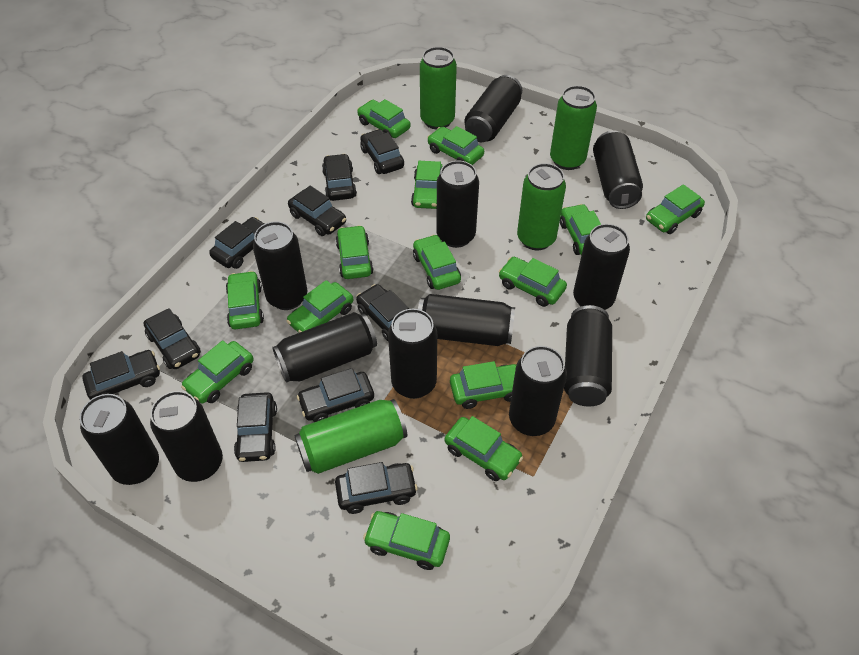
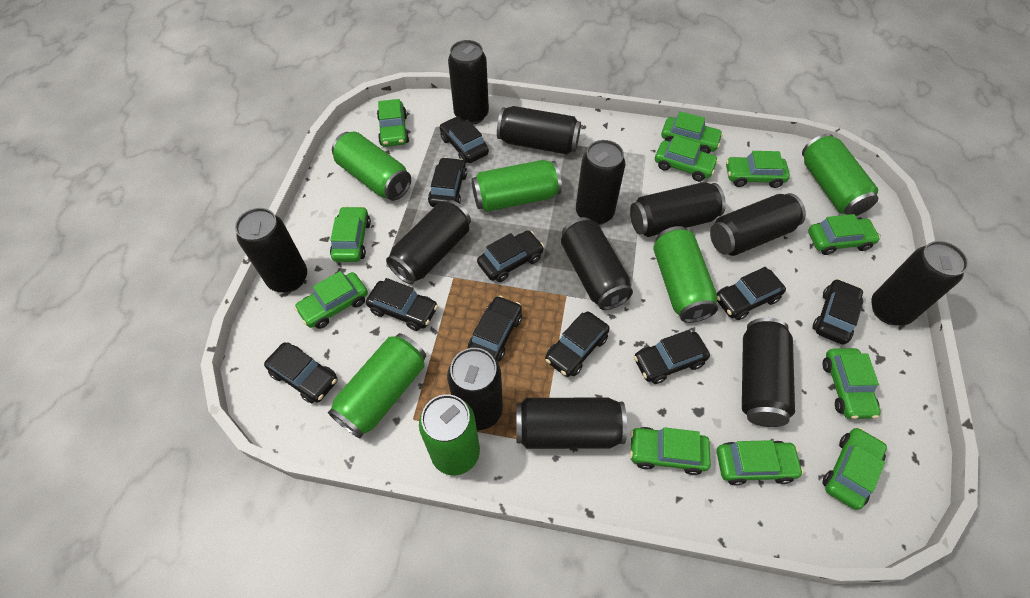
green can: [294,399,407,474] [420,47,457,130] [517,163,566,250] [550,86,597,170] = 4 -> [328,333,426,438] [332,132,411,201] [419,394,480,475] [472,160,562,212] [653,226,718,323] [802,134,878,216] = 6
green car: [181,340,254,403] [226,271,264,329] [286,280,354,333] [336,225,374,279] [357,99,411,138] [363,511,450,570] [411,161,443,209] [413,234,461,290] [427,126,484,165] [445,416,523,481] [450,361,516,409] [498,257,567,307] [560,204,601,255] [646,184,705,234] = 14 -> [294,271,368,329] [330,206,371,262] [377,99,409,147] [630,427,711,475] [655,136,718,181] [661,111,723,154] [717,440,804,486] [726,151,790,188] [808,214,881,255] [822,427,887,510] [823,348,881,419] = 11

